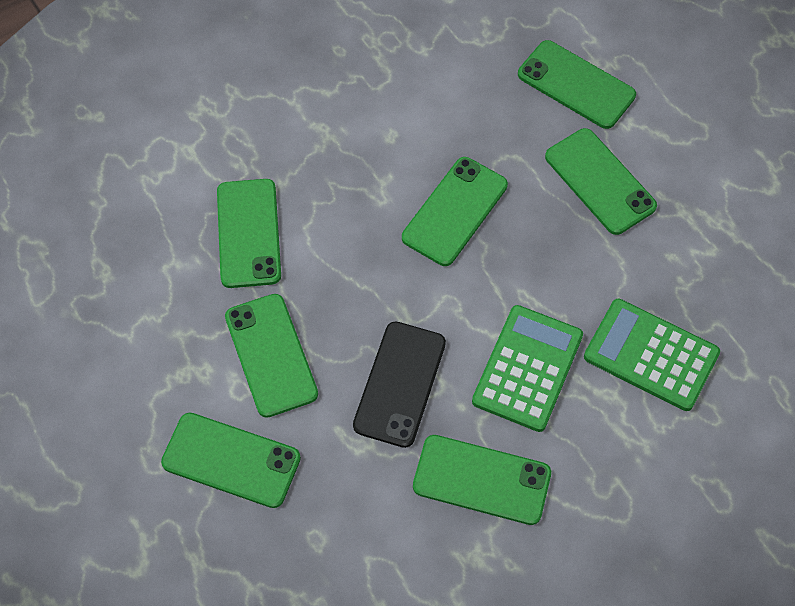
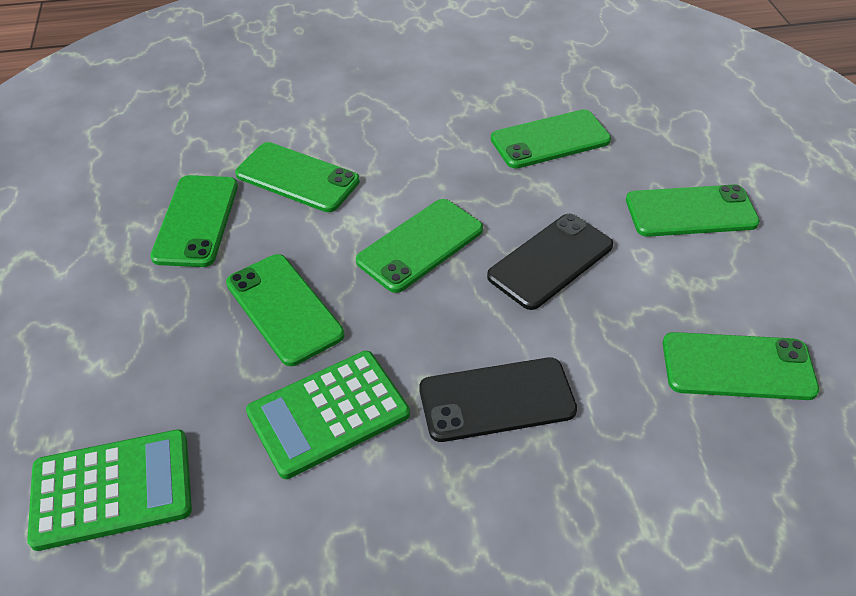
black phone: [353,322,446,448] = 1 -> [419,358,577,442] [487,214,613,310] = 2

